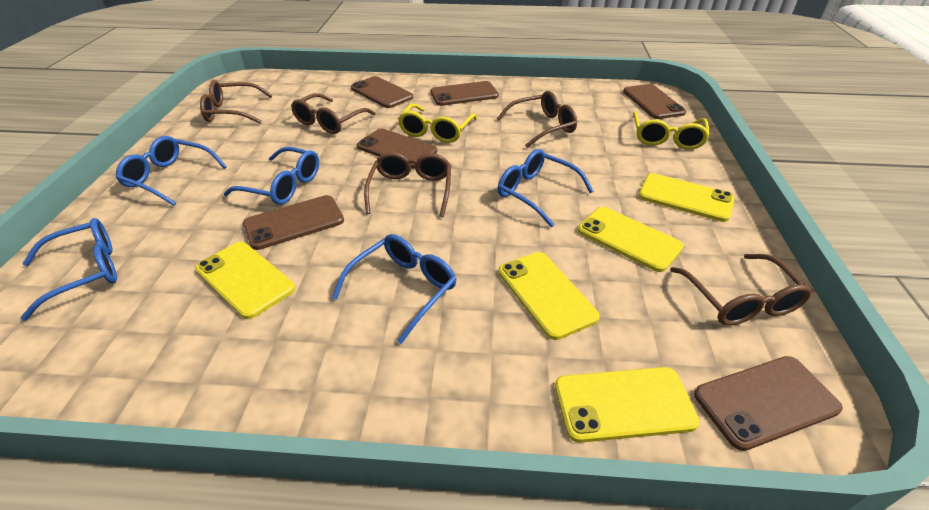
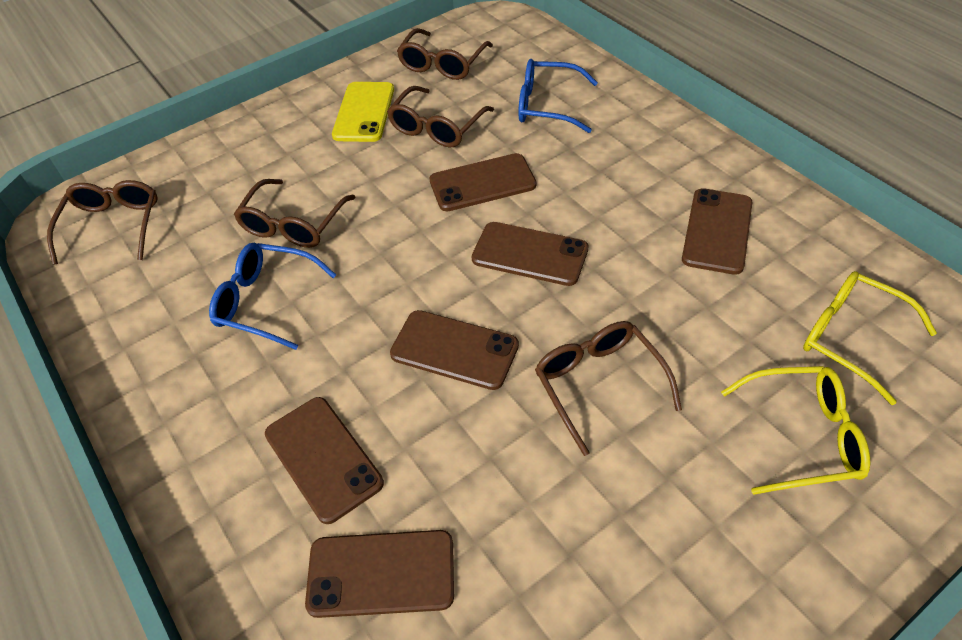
blue glasses: [21,218,117,321] [116,136,227,206] [224,147,319,205] [332,234,457,344] [498,149,594,227] = 5 -> [209,243,336,350] [518,59,598,133] = 2
yellow phone: [195,242,295,319] [498,252,600,340] [555,367,700,443] [578,207,684,272] [638,173,735,222] = 5 -> [332,82,394,142] = 1

